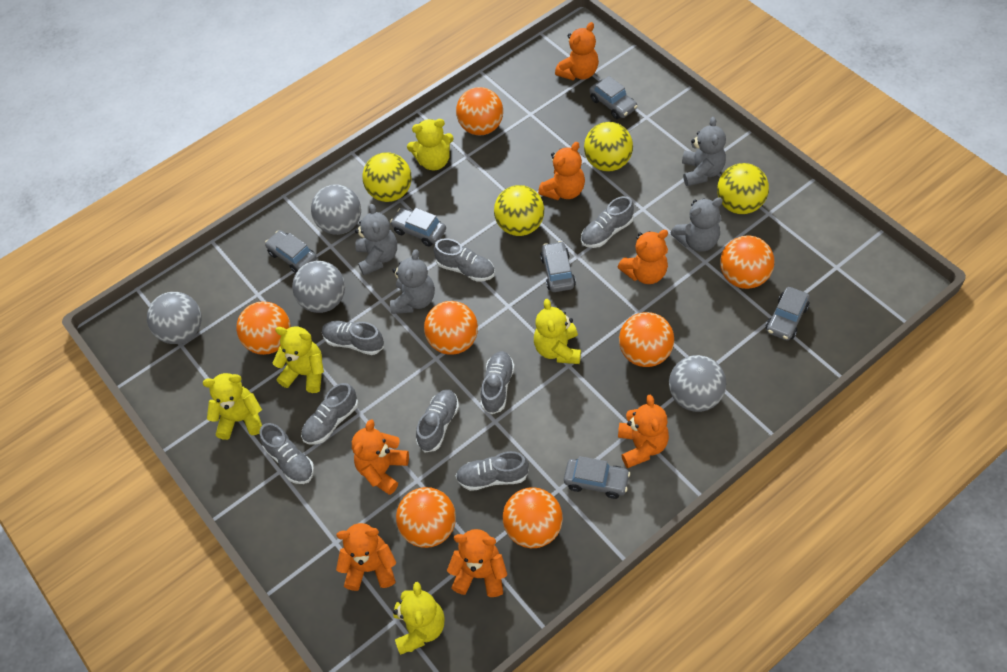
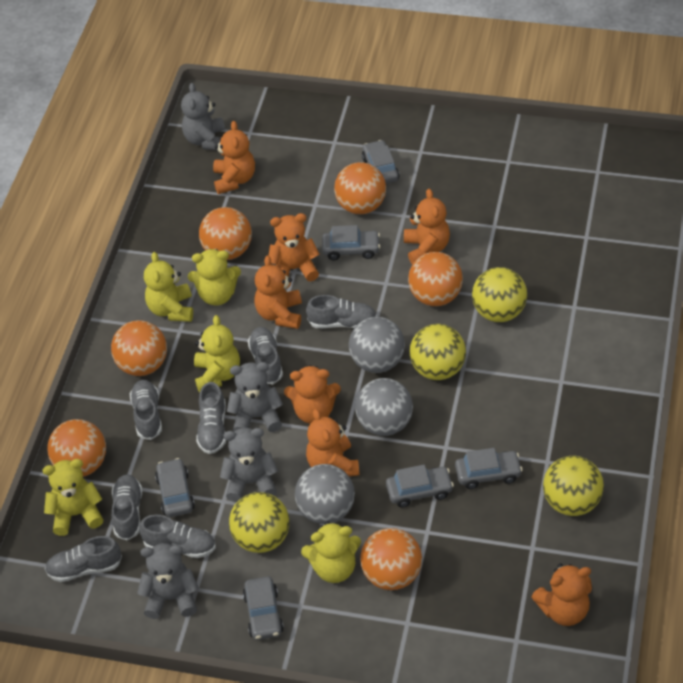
grey ball: [147,292,202,344] [292,261,345,313] [311,184,361,235] [669,355,726,412] = 4 -> [295,464,355,524] [349,317,405,373] [355,378,413,436] = 3
grey shoe: [260,423,314,484] [301,383,358,444] [322,321,384,355] [416,389,459,452] [434,238,495,282] [456,451,529,491] [480,351,515,414] [581,196,634,248] = 8 -> [45,536,122,582] [111,474,142,541] [130,380,162,440] [139,515,216,558] [196,382,226,454] [248,327,283,384] [306,295,377,328] = 7
orange ball: [236,301,291,355] [396,487,456,548] [424,301,478,355] [456,87,503,135] [503,487,563,548] [619,312,674,367] [720,236,774,289] = 7 -> [47,419,106,477] [111,320,167,376] [199,207,252,260] [334,162,386,214] [360,528,422,590] [408,252,463,306] = 6

